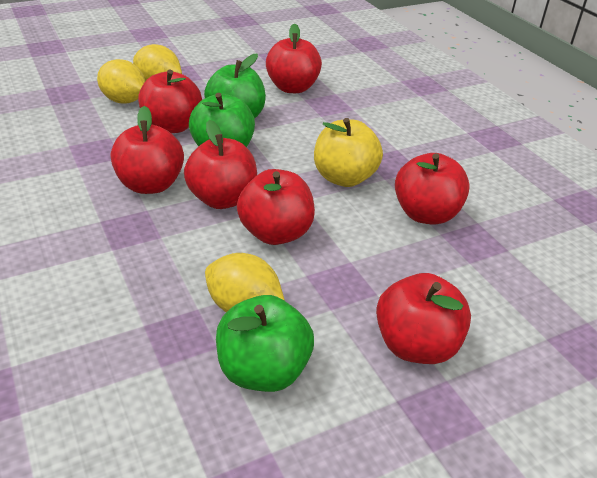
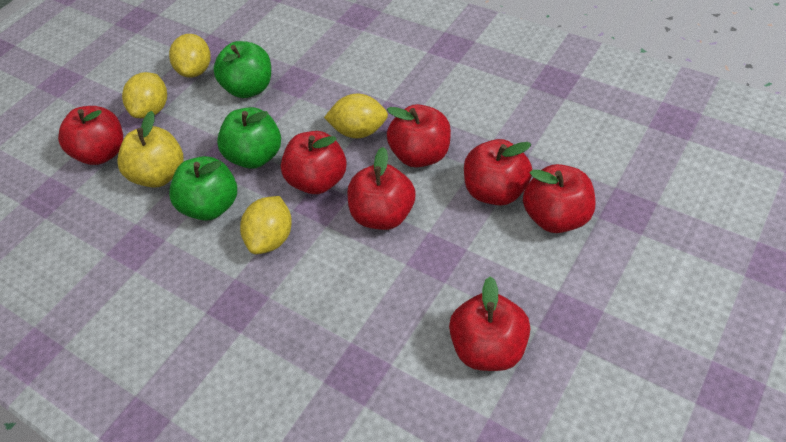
yellow lemon: [97,59,145,104] [133,44,182,81] [205,253,285,312] = 3 -> [122,72,167,118] [169,34,211,78] [240,196,292,254] [324,94,388,138] = 4

